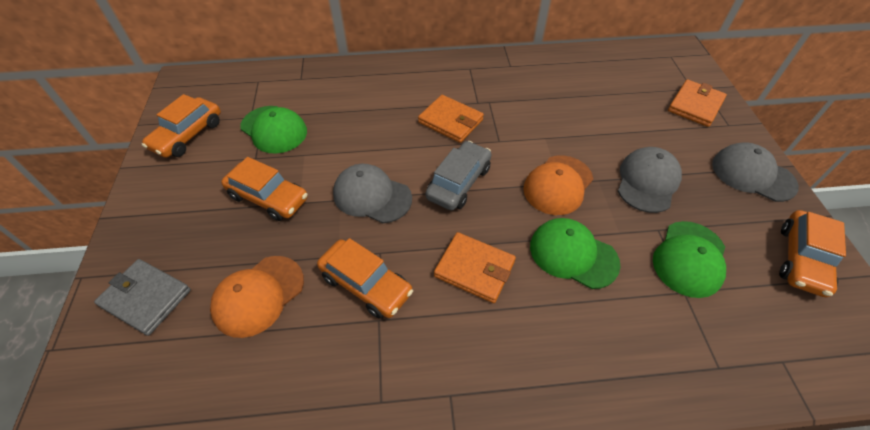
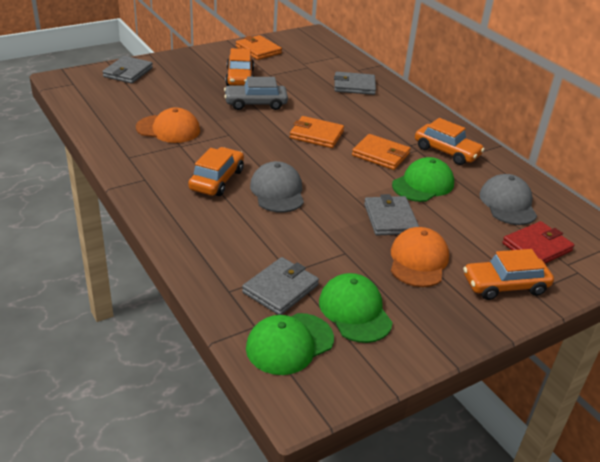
grey cap: [333,164,412,223] [618,147,682,213] [712,142,799,202] = 3 -> [250,161,304,213] [479,174,537,225] = 2
grey wallet: [94,259,191,336] = 1 -> [102,56,153,84] [242,257,319,315] [334,72,376,95] [364,194,419,235] = 4
red wallet: none = 0 -> [502,221,574,264] = 1

